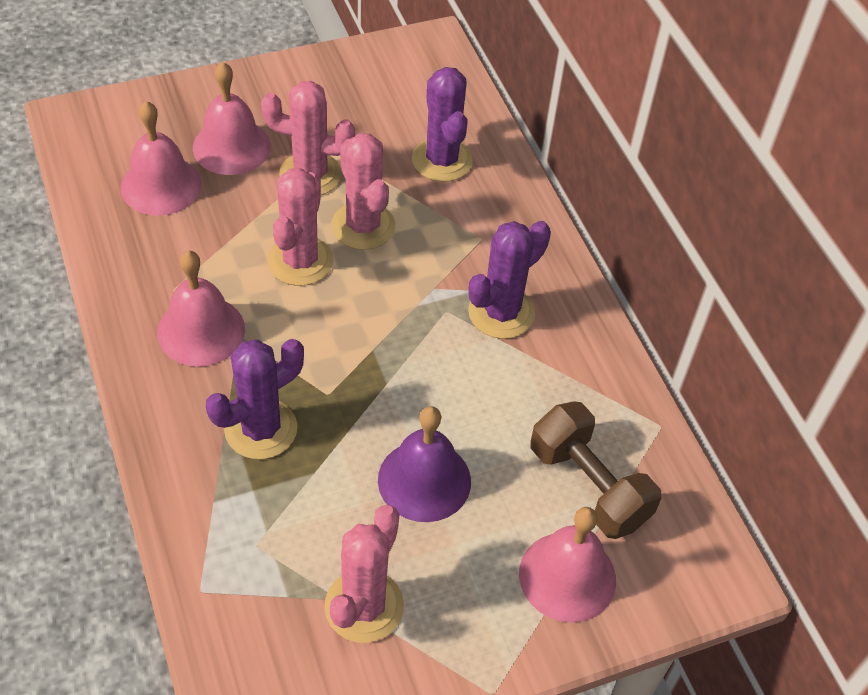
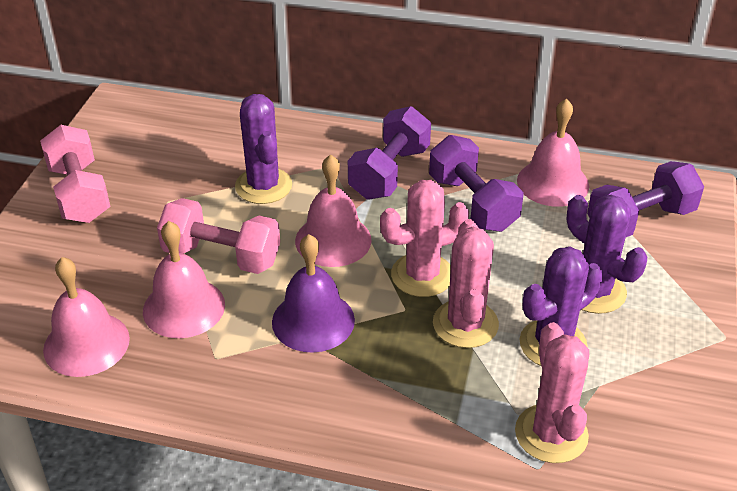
brown dumbbell: [531,401,661,539] = 1 -> none = 0
pink cactus: [261,81,355,195] [267,168,333,286] [324,505,404,643] [331,133,395,250] = 4 -> [380,180,469,297] [433,219,499,348] [515,322,589,463] = 3
pink dumbbell: none = 0 -> [40,125,110,223] [157,198,280,274] = 2
purple dumbbell: none = 0 -> [348,106,431,200] [429,135,524,232] [587,161,704,237] = 3

